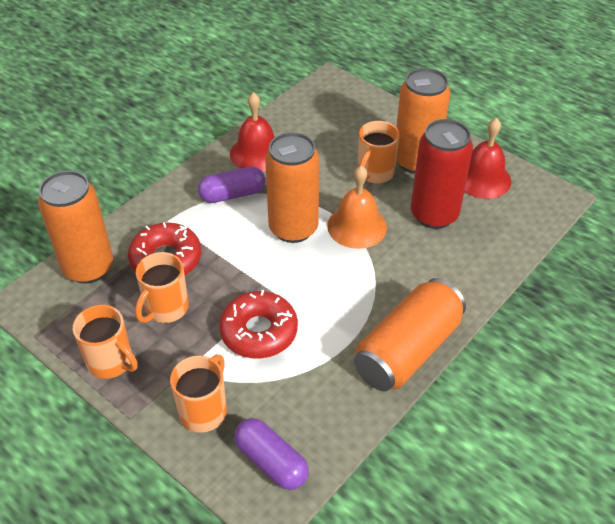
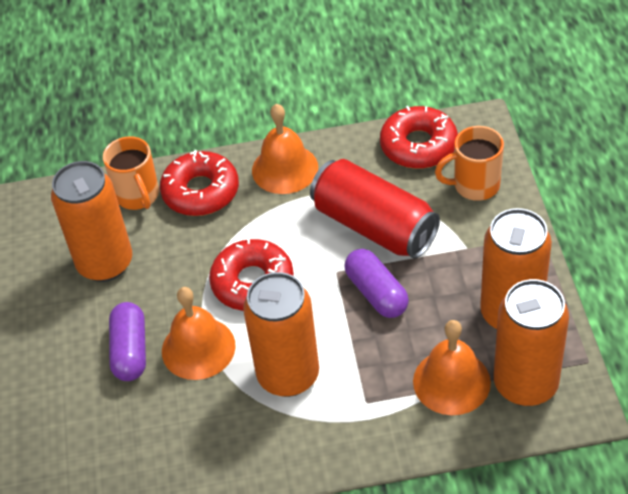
orange bell: [327,165,387,249] = 1 -> [162,287,236,380] [252,104,318,194] [413,320,491,415] = 3
orange mug: [73,305,138,379] [135,252,189,323] [170,354,227,433] [358,121,400,183] = 4 -> [103,136,159,210] [435,126,504,201] = 2
red bell: [230,92,275,171] [464,118,511,199] = 2 -> none = 0
red donut: [128,222,201,275] [219,290,298,359] = 2 -> [160,150,239,216] [209,238,294,311] [380,106,458,169] = 3

